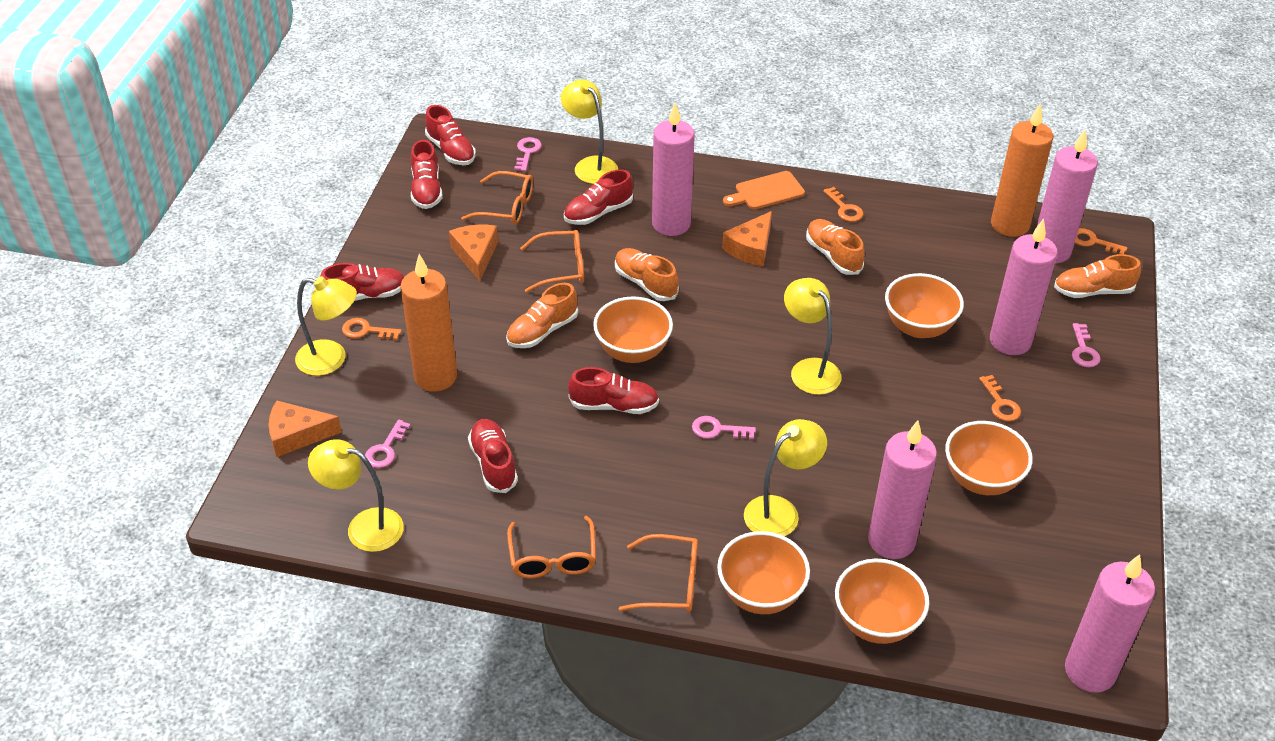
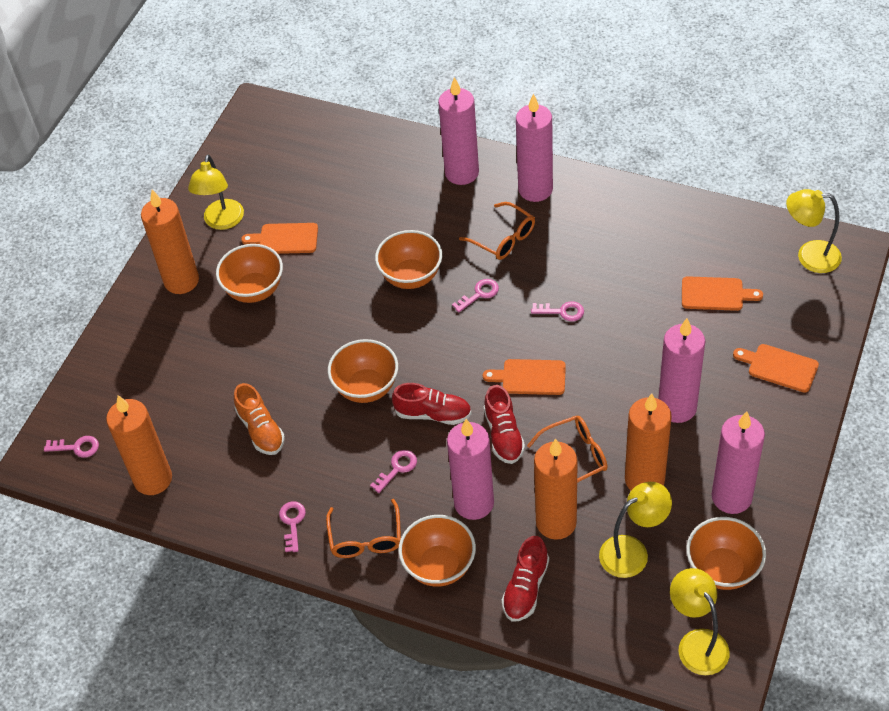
orange candle: [400,254,457,392] [991,104,1053,237] = 2 -> [106,395,172,495] [141,190,199,294] [534,438,578,540] [625,394,672,490] = 4
orange cheese: [269,400,342,457] [449,225,498,281] [722,211,772,266] = 3 -> none = 0
orange cutting board: [723,171,805,209] = 1 -> [241,223,318,254] [483,359,566,395] [682,276,763,311] [733,344,819,393] = 4
orange glasses: [461,171,533,224] [507,516,596,578] [520,230,584,293] [619,534,698,612] = 4 -> [326,499,401,558] [459,202,535,260] [527,416,608,483] = 3
orange key: [342,318,402,340] [823,187,863,222] [979,375,1021,422] [1075,228,1127,254] = 4 -> none = 0
orange shoe: [506,283,578,348] [615,248,679,301] [806,219,865,275] [1054,254,1141,298] = 4 -> [234,383,285,455] = 1
pink key: [365,420,411,468] [514,137,542,171] [692,416,756,439] [1072,323,1101,367] = 4 -> [44,436,99,458] [279,502,306,552] [370,450,417,493] [452,279,499,313] [531,301,584,321] = 5
red shoe: [320,263,404,301] [411,140,442,209] [425,105,476,165] [468,419,518,493] [564,169,633,225] [568,367,659,414] = 6 -> [392,383,472,425] [484,385,525,464] [502,536,549,621] = 3
yellow lamp: [295,276,357,376] [308,439,404,552] [561,80,618,184] [744,419,827,537] [784,278,841,395] = 5 -> [188,155,244,230] [599,482,672,578] [670,568,730,675] [786,189,842,273] = 4

